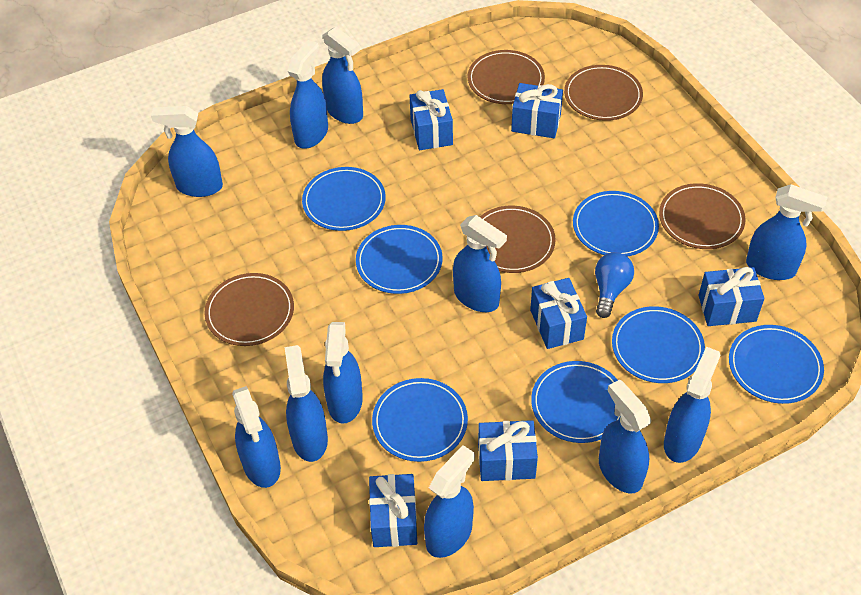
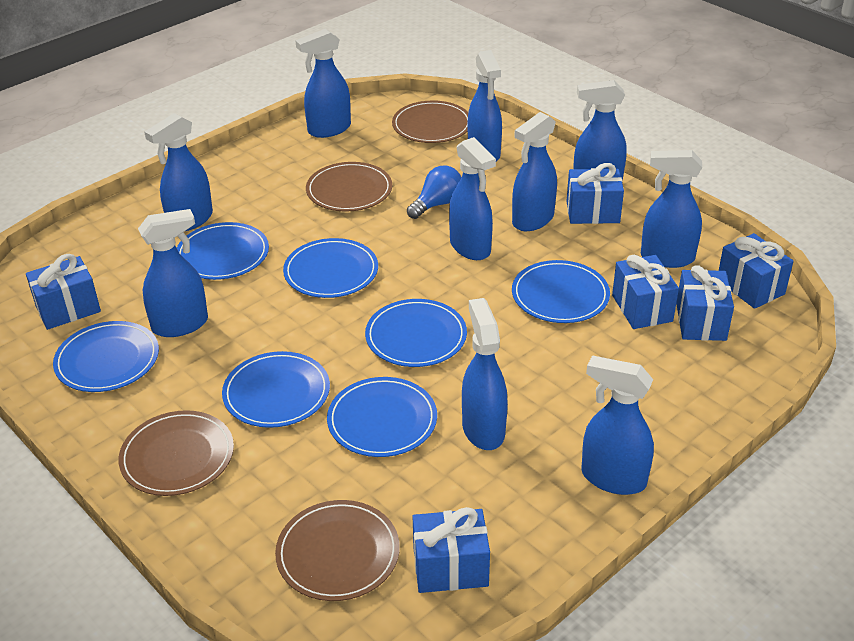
blue spray bottle: [151,106,223,197] [232,386,281,488] [284,345,328,462] [288,40,328,149] [322,27,363,124] [323,322,363,424] [424,445,475,558] [453,215,507,312] [599,380,651,494] [664,347,720,463] [746,184,827,280] = 11 -> [138,209,208,337] [144,113,213,231] [295,29,351,138] [449,137,496,260] [462,298,508,450] [468,50,502,162] [512,112,557,231] [573,80,627,182] [581,355,654,495] [641,150,702,268] = 10
brown plate: [204,273,294,346] [468,50,545,104] [480,205,556,273] [564,65,643,121] [659,183,746,249] = 5 -> [119,410,234,496] [275,500,400,601] [306,162,392,212] [392,101,468,143] = 4

